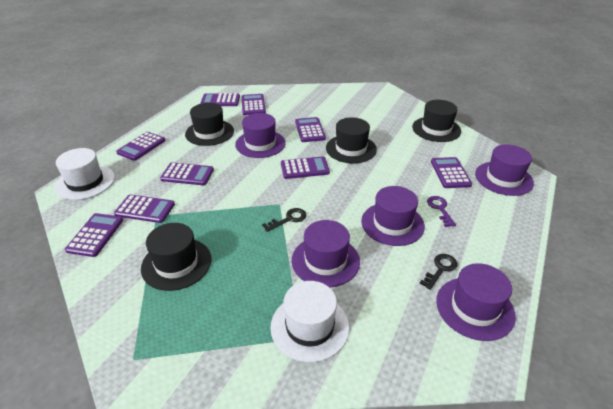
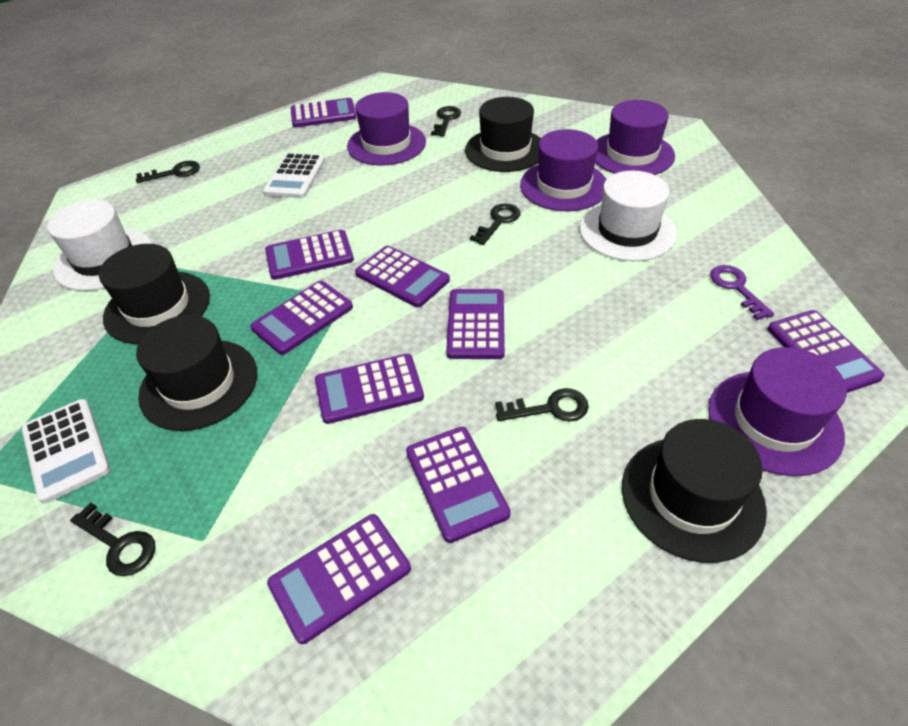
black key: [262,208,307,232] [420,254,458,290] = 2 -> [70,502,155,576] [136,161,200,183] [431,106,461,137] [470,203,521,245] [495,388,589,422] = 5
purple hat: [235,113,286,158] [292,220,360,288] [361,186,425,246] [436,263,516,341] [475,144,534,196] = 5 -> [347,92,426,165] [520,129,607,211] [595,100,675,175] [708,347,847,476] = 4
white calculator: none = 0 -> [22,399,110,503] [263,153,325,198] = 2

